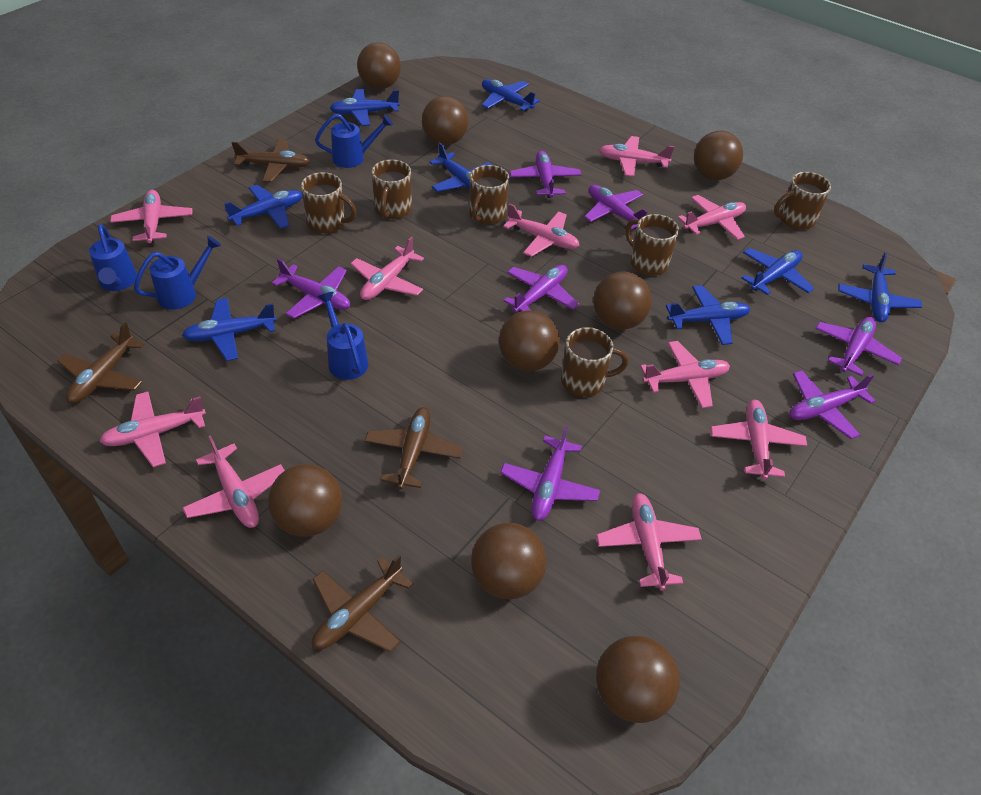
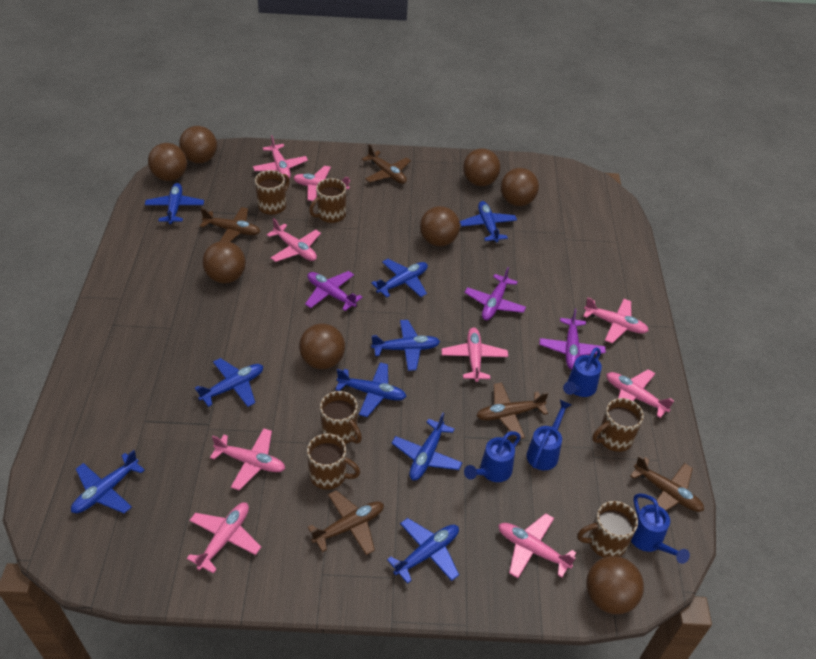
blue plane: [182,298,277,361] [224,185,302,229] [330,89,400,126] [430,142,492,192] [482,79,540,112] [666,285,750,345] [741,248,814,295] [838,253,922,322] = 8 -> [71,450,145,513] [145,183,204,224] [195,358,263,407] [335,362,407,417] [371,259,428,297] [371,320,440,371] [387,518,459,584] [392,413,463,480] [460,201,517,243] = 9
brown plane: [57,322,145,403] [232,139,310,182] [312,555,413,652] [365,407,463,489] = 4 -> [200,207,260,242] [307,490,384,555] [362,144,411,184] [477,382,549,439] [630,455,704,512] = 5
pink plane: [99,392,206,467] [110,190,192,243] [182,435,285,528] [350,237,424,300] [503,203,580,257] [596,493,702,591] [599,136,674,177] [640,341,730,408] [678,195,746,240] [710,400,807,480] = 10 -> [187,502,261,574] [210,428,285,490] [253,135,308,180] [266,218,321,262] [293,166,350,201] [441,327,508,382] [498,513,576,578] [583,297,649,343] [606,369,674,418] = 9
purple plane: [272,258,350,319] [500,425,600,521] [504,265,579,313] [510,150,581,198] [584,185,648,230] [789,370,875,439] [815,317,902,376] = 7 -> [305,271,363,311] [464,267,526,320] [539,308,606,370] = 3

